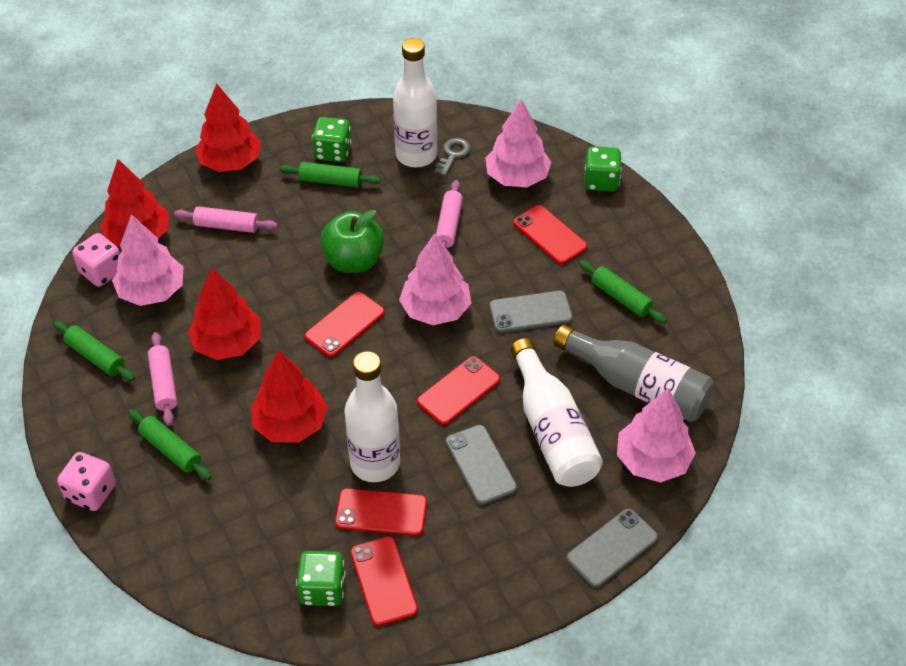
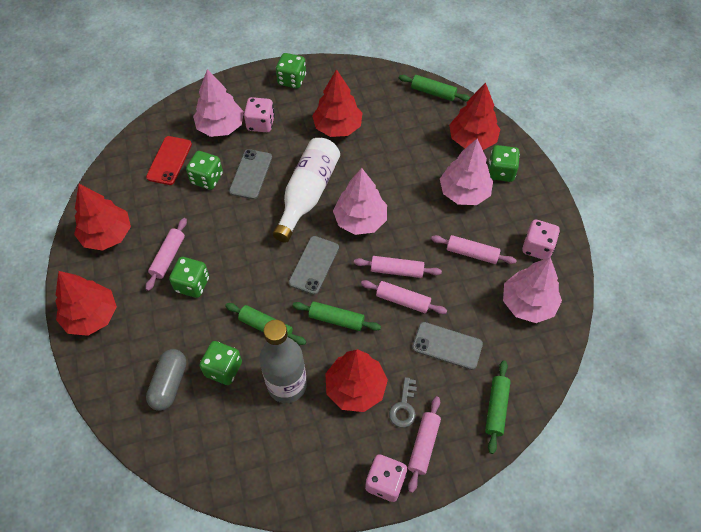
green apple: [320,210,384,273] = 1 -> none = 0
green dice: [296,551,346,606] [312,117,352,162] [584,146,622,192] = 3 -> [169,257,209,298] [186,151,223,190] [199,341,242,385] [276,53,306,89] [488,145,520,182] = 5
grey capsule: none = 0 -> [146,349,186,411] = 1
pink dice: [57,452,116,511] [72,233,120,287] = 2 -> [244,97,275,132] [365,455,407,502] [522,220,560,260] = 3
pink rolling pin: [148,332,177,426] [174,206,278,233] [436,180,463,249] = 3 -> [145,218,187,291] [354,256,442,278] [361,280,447,314] [408,396,441,493] [431,235,517,264] = 5
red phone: [305,292,385,357] [335,488,427,536] [350,536,418,626] [417,356,500,425] [513,205,587,265] = 5 -> [146,136,192,185] = 1
red tree: [100,159,169,247] [187,268,261,360] [195,83,261,172] [251,350,328,443] = 4 -> [56,271,117,336] [74,184,131,251] [312,69,362,137] [325,349,388,412] [449,83,500,150] = 5
white bottle: [344,351,400,482] [393,38,438,167] [510,338,603,487] = 3 -> [273,138,340,243] = 1

